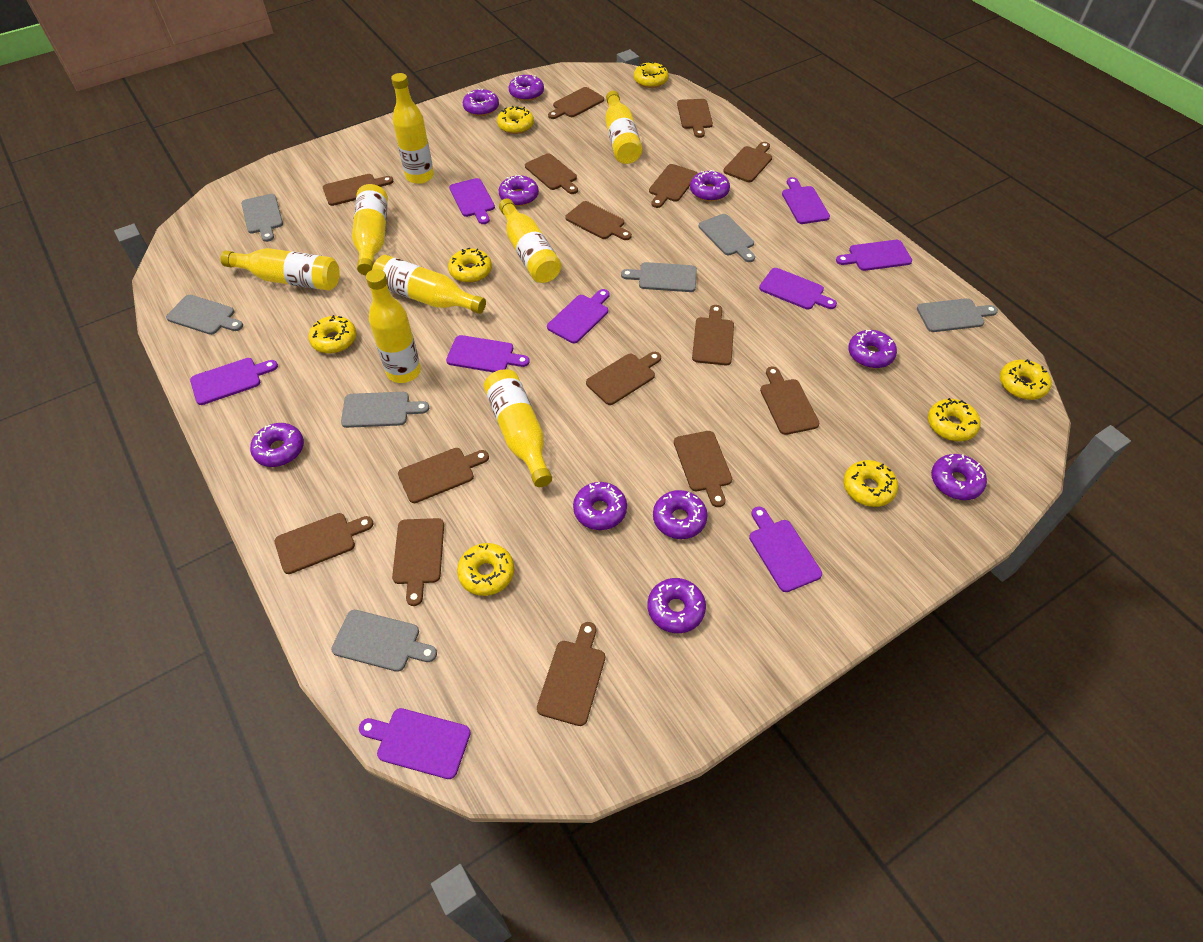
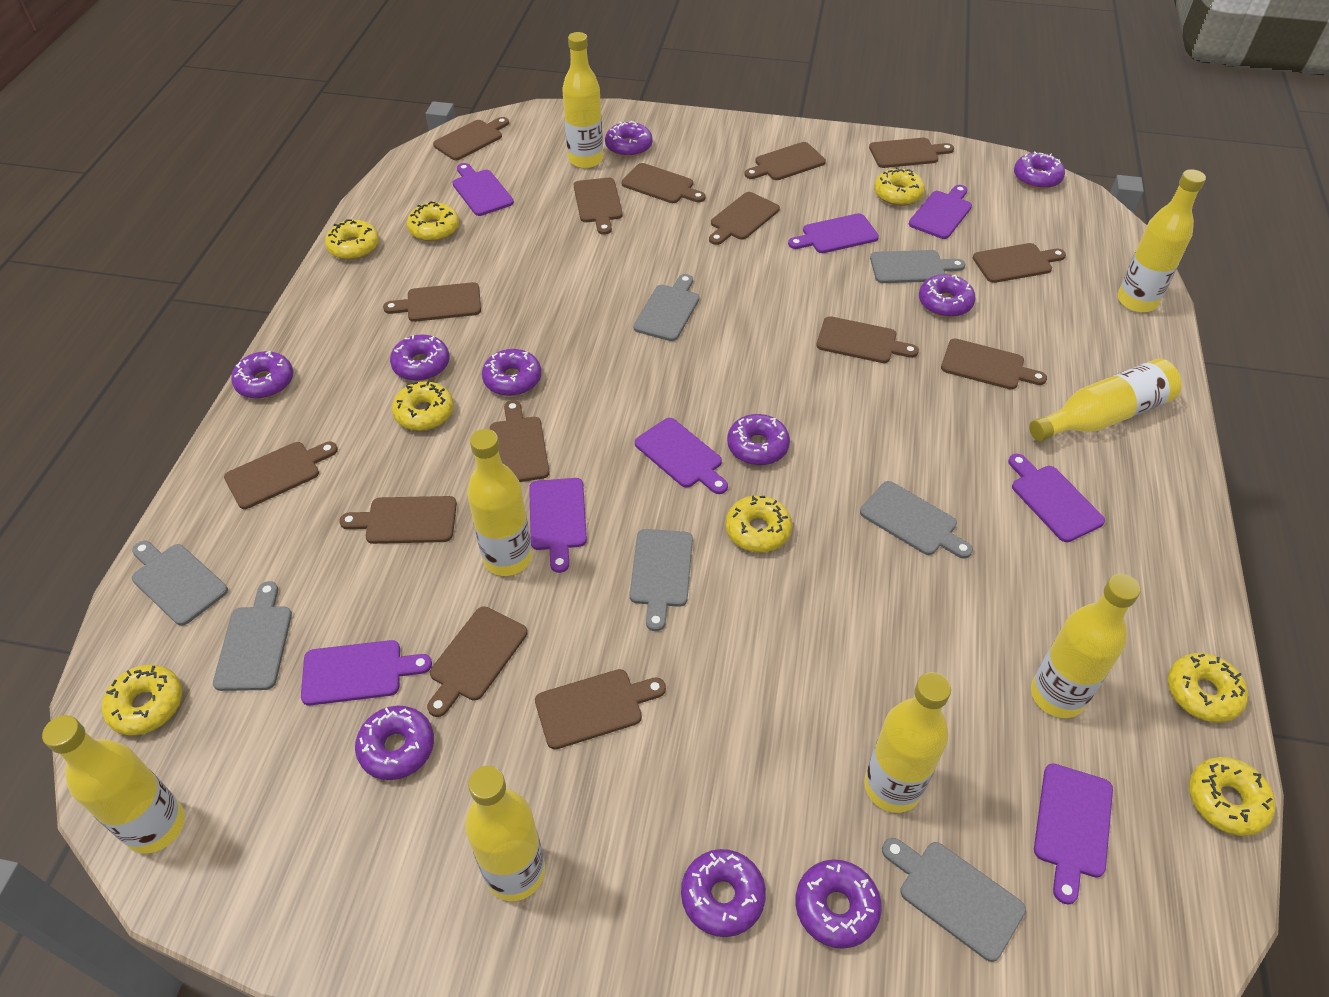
purple cutting board: [190,358,278,405] [359,708,471,779] [446,335,530,372] [449,178,495,224] [547,289,609,343] [749,507,822,592] [759,268,837,310] [782,177,830,224] [836,240,912,271] = 9 -> [301,640,432,705] [452,163,514,216] [529,478,587,573] [635,418,728,494] [788,213,879,253] [909,185,972,239] [1008,454,1105,542] [1034,763,1113,905] = 8

